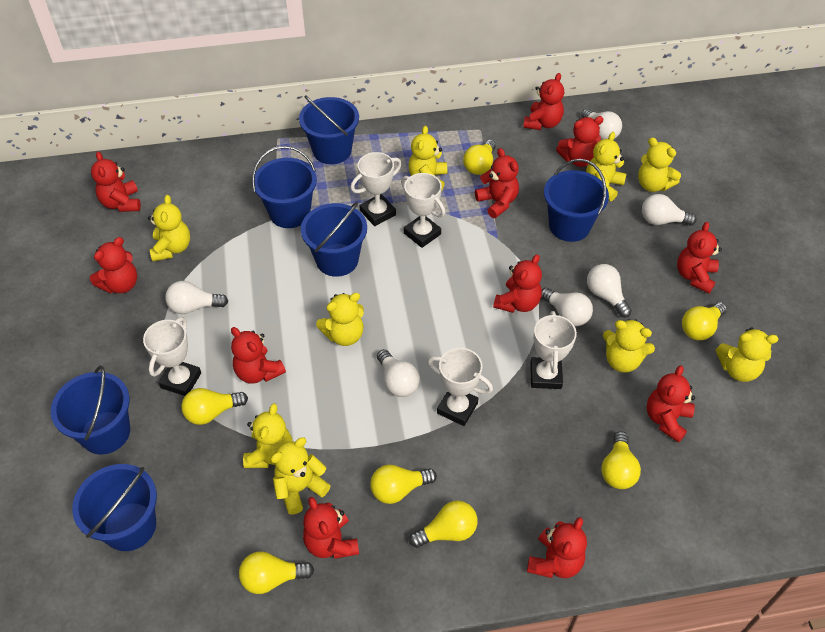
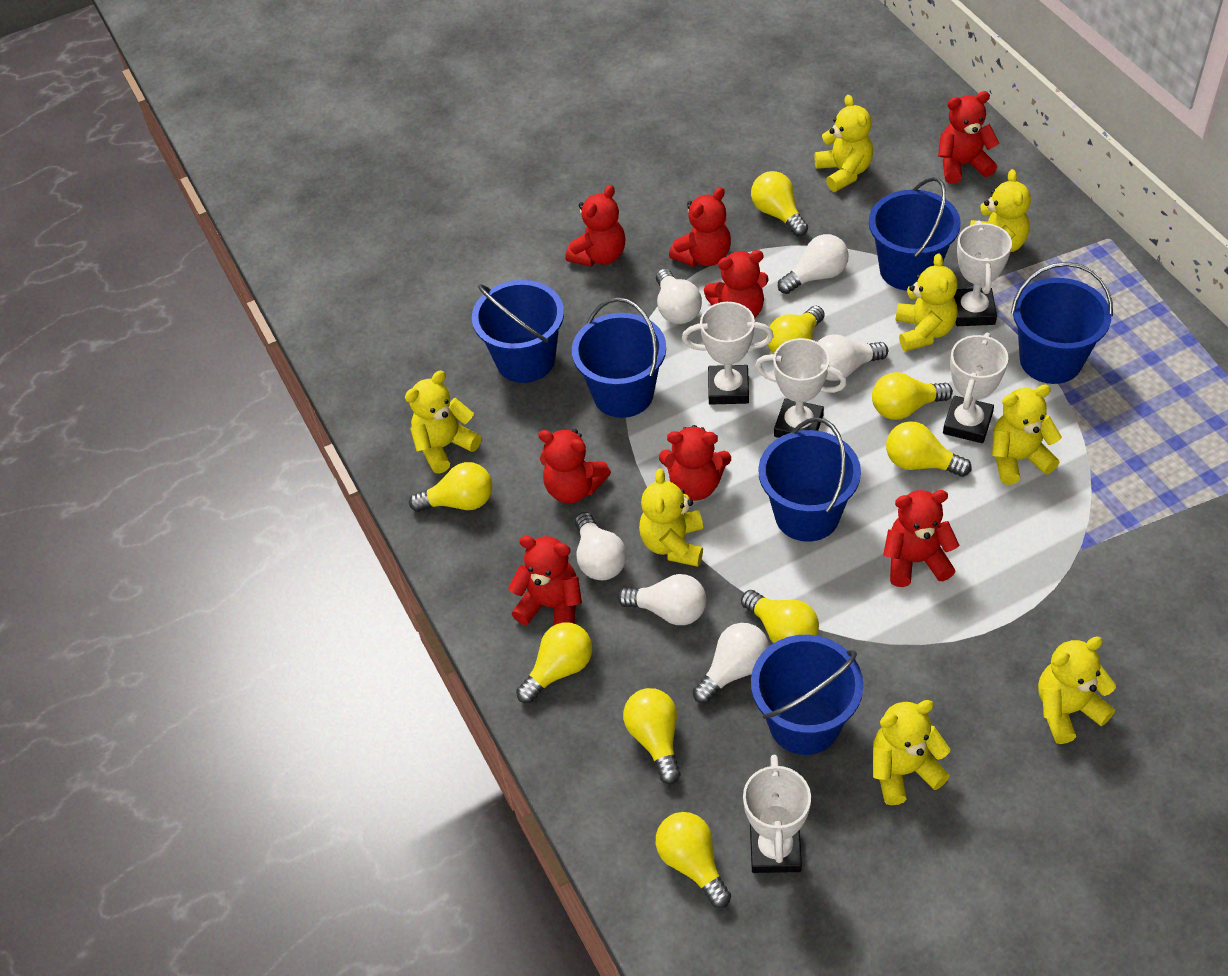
red teddy bear: [90,237,137,293] [91,151,141,212] [231,327,286,384] [303,497,359,559] [475,148,519,218] [493,254,542,313] [523,73,564,130] [527,517,587,578] [556,116,604,167] [647,365,695,443] [677,222,722,293] = 11 -> [508,536,582,625] [538,429,611,503] [565,185,626,267] [659,425,731,501] [669,187,731,267] [704,250,769,319] [883,490,959,587] [938,91,999,184] = 8
yellow light bulb: [181,388,248,425] [239,551,314,594] [370,465,437,504] [409,501,478,548] [463,140,496,175] [601,431,641,489] [682,302,727,340] = 7 -> [409,462,492,512] [516,622,592,703] [623,688,681,784] [656,812,731,908] [741,590,819,643] [751,171,808,236] [767,306,825,354] [872,372,953,420] [886,421,972,477] = 9
yellow teddy bear: [148,195,190,261] [243,403,293,468] [271,438,331,515] [316,293,364,346] [408,126,447,192] [586,132,626,201] [603,319,655,373] [638,137,681,192] [716,328,778,382] = 9 -> [405,371,481,474] [639,469,703,567] [815,95,873,192] [873,700,950,805] [895,253,957,351] [970,169,1031,252] [992,384,1062,485] [1038,636,1116,744] = 8

